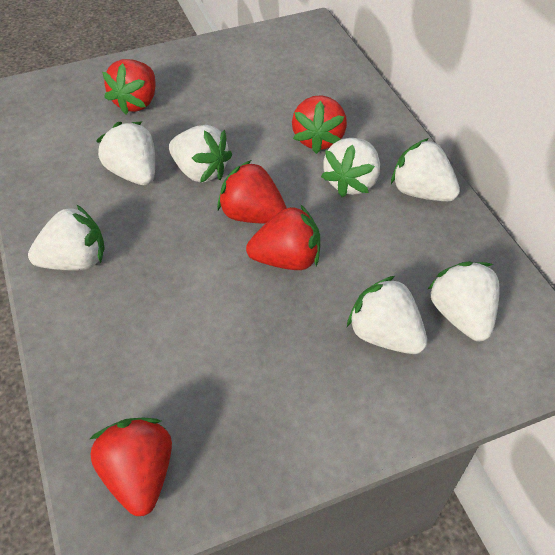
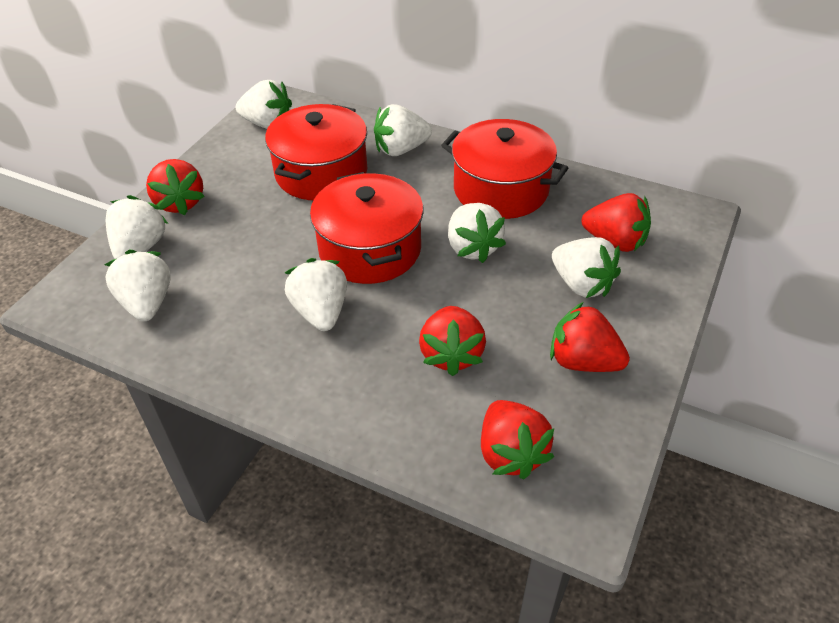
red pot: none = 0 -> [265,104,367,200] [310,172,424,284] [441,119,568,219] = 3

